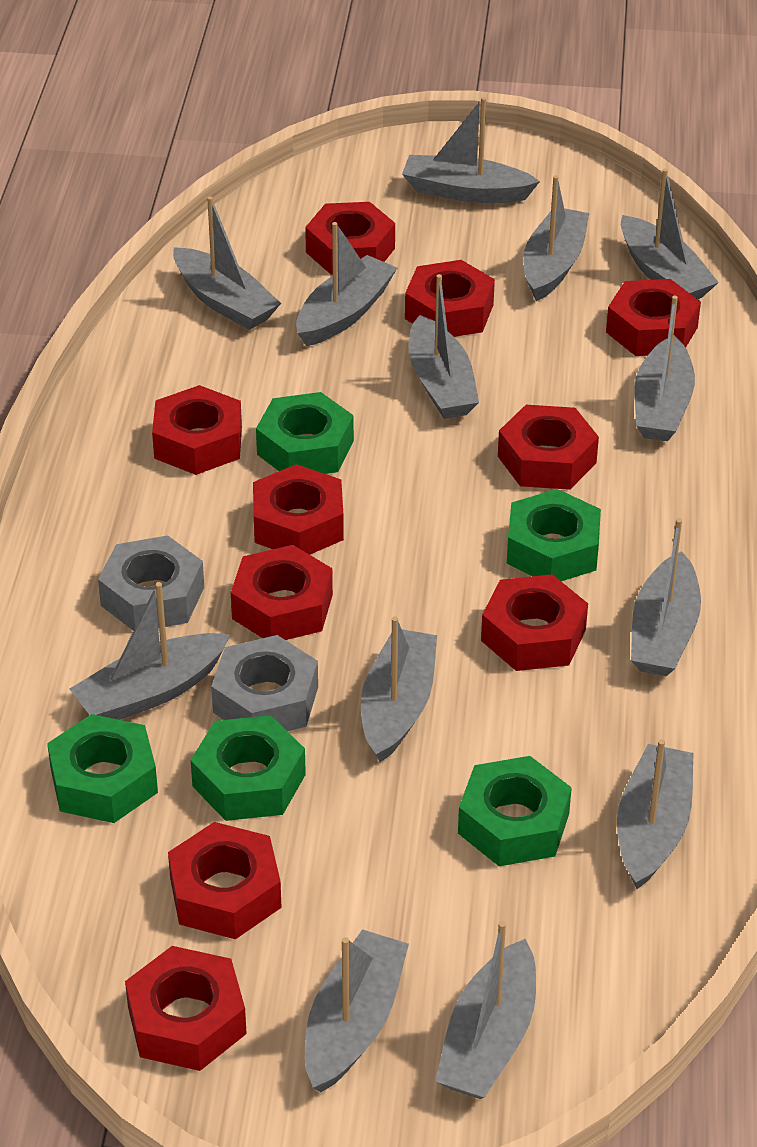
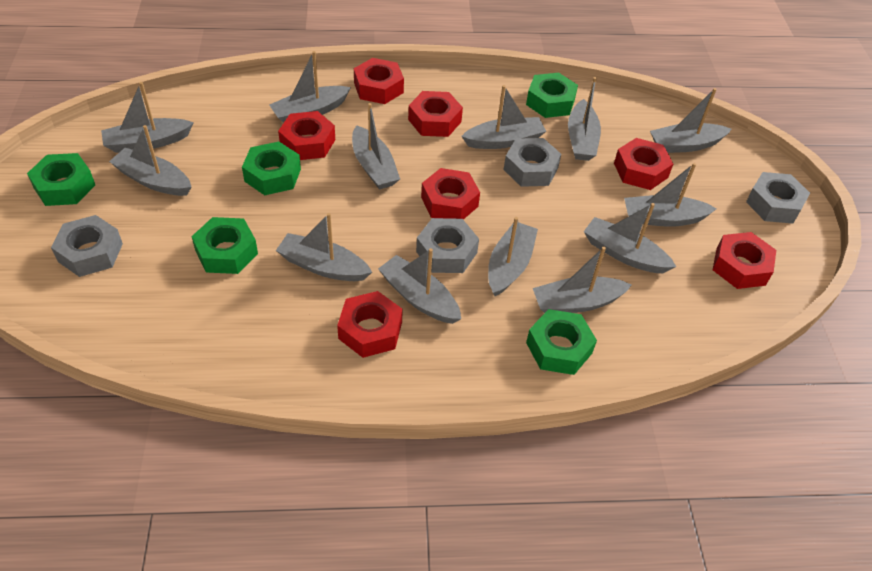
grey nut: [98,535,204,631] [211,635,318,731] = 2 -> [51,215,123,277] [416,218,479,273] [504,138,561,187] [746,172,810,224] = 4
red nut: [125,946,247,1071] [152,385,242,475] [168,822,282,939] [231,545,333,640] [253,464,344,555] [305,202,395,275] [405,260,495,337] [481,574,588,671] [498,405,599,490] [606,279,701,356] = 10 -> [278,111,335,160] [337,291,403,358] [354,58,404,104] [408,91,463,137] [421,168,480,220] [614,138,673,190] [713,232,776,289] = 7

